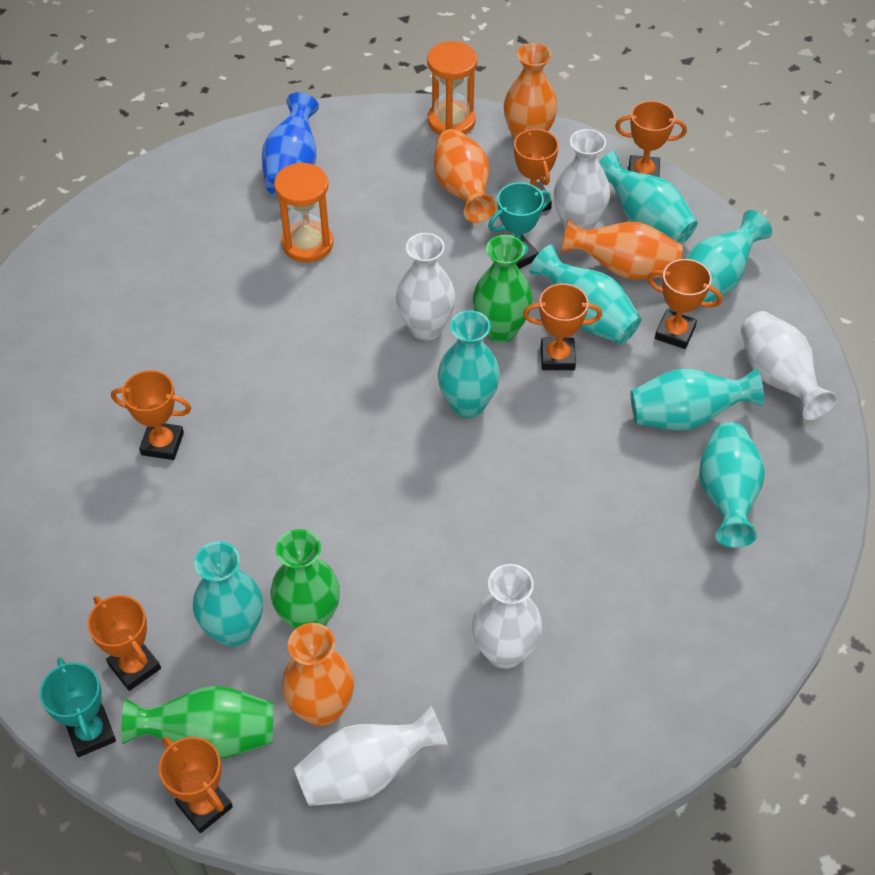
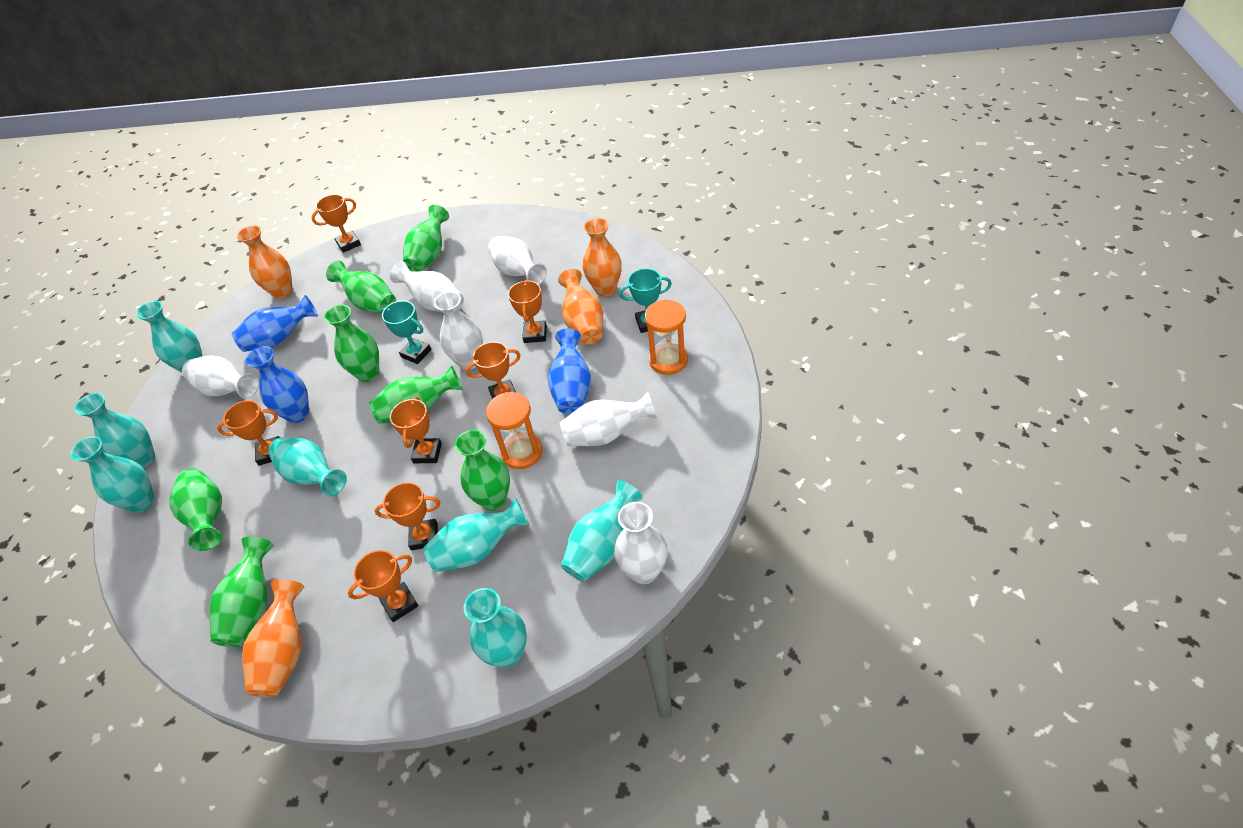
blue vase: [262,92,319,197] = 1 -> [232,295,318,352] [246,346,309,423] [547,328,591,414] = 3
green vase: [121,686,274,758] [271,529,340,629] [473,235,533,343] = 3 -> [170,469,222,551] [209,536,274,647] [324,305,379,382] [326,261,396,314] [369,366,462,424] [403,205,449,272] [455,430,510,511] = 7
white vase: [294,705,449,806] [396,233,456,341] [472,564,542,669] [554,129,610,230] [741,311,837,420] = 5 -> [182,355,259,399] [390,261,464,312] [434,292,483,370] [488,236,547,285] [560,392,657,446] [614,502,667,584] = 6

